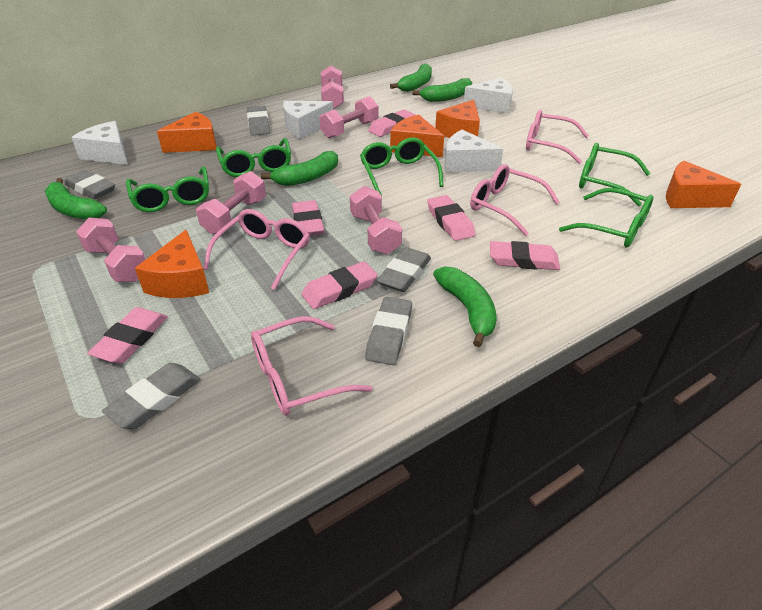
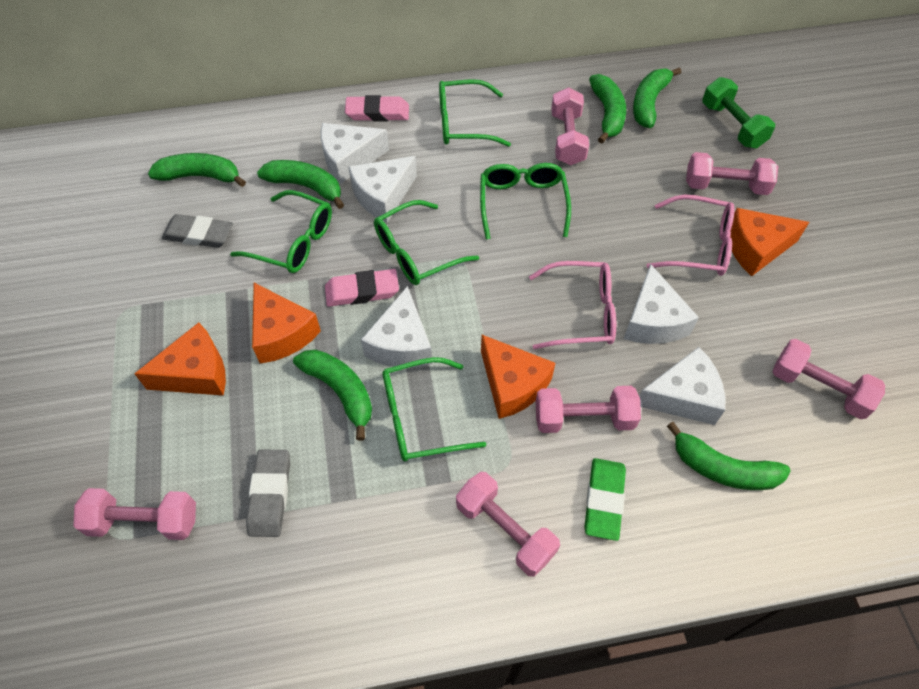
green banana: [45,178,107,219] [261,151,338,186] [390,64,432,92] [412,78,472,102] [433,266,497,347] = 5 -> [148,153,246,187] [257,160,344,209] [293,350,372,441] [589,74,626,144] [633,68,681,128] [667,422,791,490] = 6
green dumbbell: none = 0 -> [702,77,775,148] = 1
green eraser: none = 0 -> [584,458,626,541] = 1
grey eraser: [64,170,115,199] [102,363,201,429] [247,106,270,135] [365,297,412,365] [377,247,431,292] = 5 -> [162,214,233,248] [246,449,290,537] = 2
orange cheese: [135,230,209,298] [157,112,217,153] [390,114,444,157] [435,100,480,138] [666,161,741,208] = 5 -> [134,322,226,396] [252,283,321,364] [481,335,555,419] [730,208,809,276] = 4
pink dumbbell: [76,217,145,282] [196,171,266,234] [319,96,379,139] [321,66,344,109] [350,186,402,254] = 5 -> [73,488,196,540] [456,472,560,577] [536,386,641,433] [551,87,589,165] [686,152,778,195] [772,339,885,419] = 6
pink eraser: [87,307,168,363] [292,200,324,236] [302,261,377,309] [368,110,416,137] [427,195,475,241] [490,241,560,270] = 6 -> [325,269,399,307] [345,95,409,121] = 2
pink glasses: [203,209,310,290] [251,316,373,416] [470,164,560,236] [526,110,589,164] = 4 -> [529,261,616,349] [646,195,735,276] = 2
white cheese: [71,121,128,165] [283,101,333,139] [444,130,503,173] [464,77,513,114] = 4 -> [321,123,389,184] [349,156,417,222] [361,286,432,368] [624,264,699,344] [639,347,725,425] = 5

